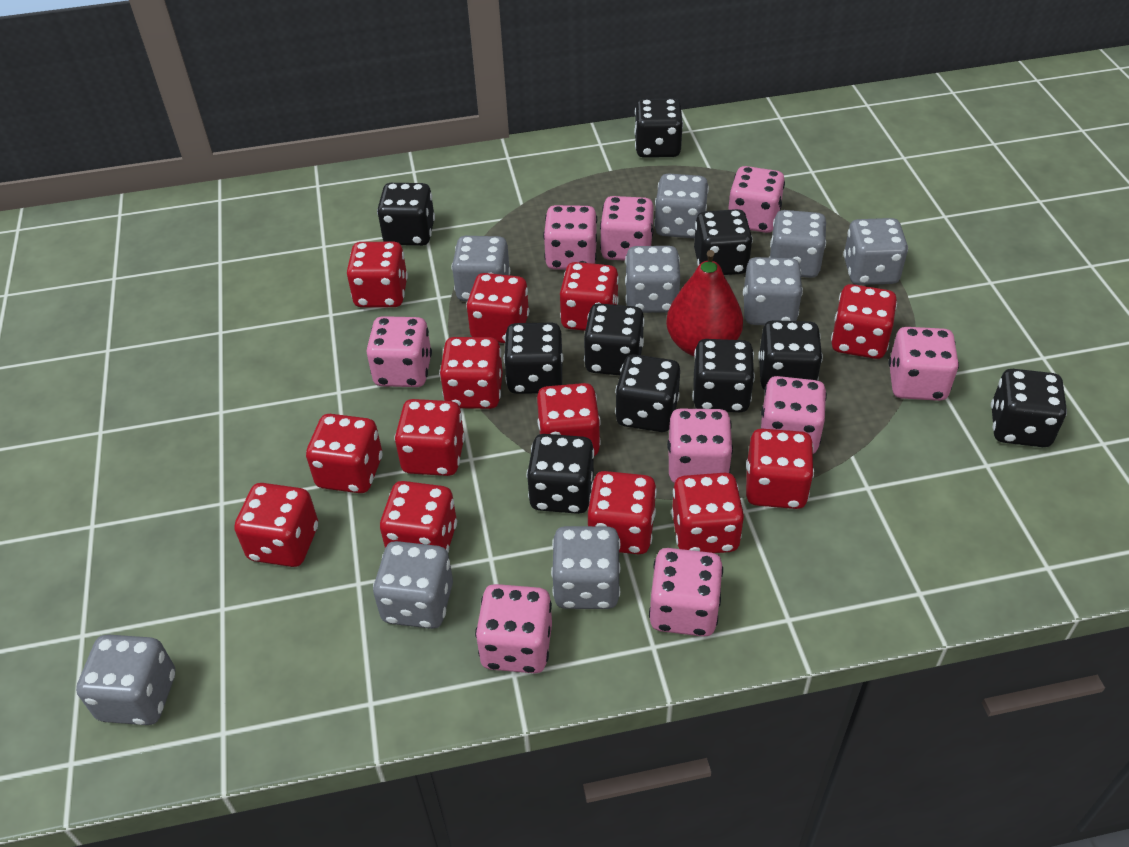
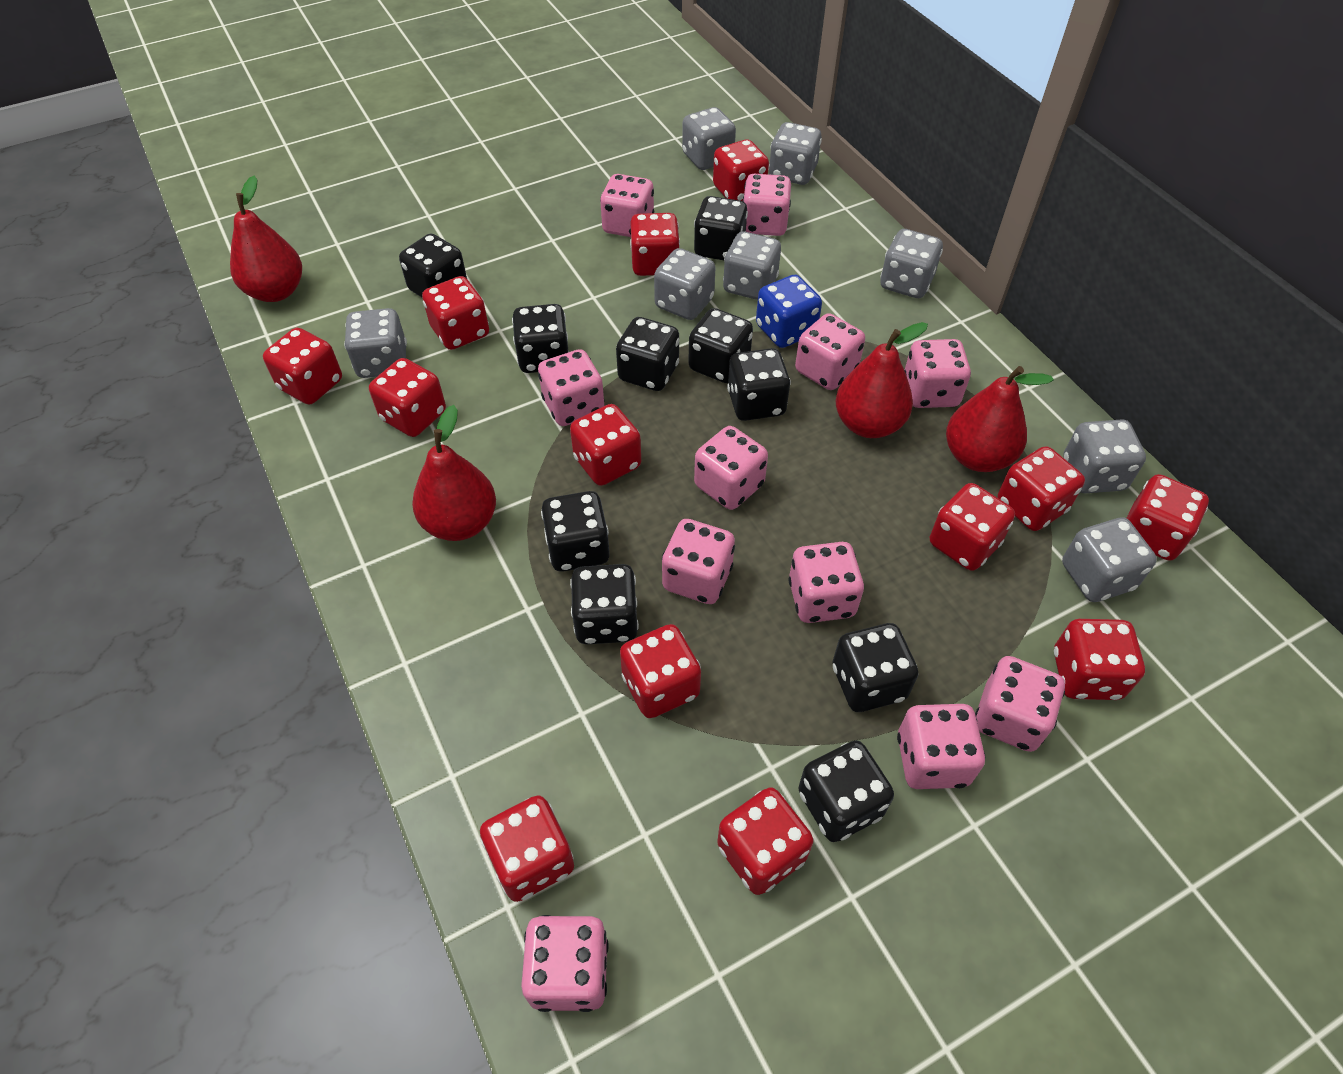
blue dice: none = 0 -> [756,275,822,348] = 1
grey dice: [76,634,175,725] [373,541,453,629] [452,236,510,301] [551,526,621,609] [625,246,680,313] [654,173,709,238] [743,257,803,325] [769,210,826,278] [843,218,908,285] = 9 -> [344,308,407,378] [654,248,716,320] [682,107,736,170] [723,231,781,300] [769,122,822,185] [880,229,943,298] [1062,517,1157,602] [1063,419,1146,493] = 8
pink dice: [366,316,432,387] [475,584,552,673] [543,205,597,270] [600,196,654,261] [649,548,723,637] [667,408,733,483] [728,166,785,233] [761,376,827,454] [889,327,959,401] = 9 -> [521,915,609,1012] [538,349,604,426] [600,174,654,237] [662,519,735,604] [694,426,768,510] [743,174,791,236] [788,542,864,623] [795,313,865,390] [897,704,985,789] [904,339,971,408] [975,656,1065,752] = 11
red pear: [666,250,743,356] = 1 -> [230,176,302,302] [412,405,496,541] [835,322,928,438] [946,366,1054,472] = 4

